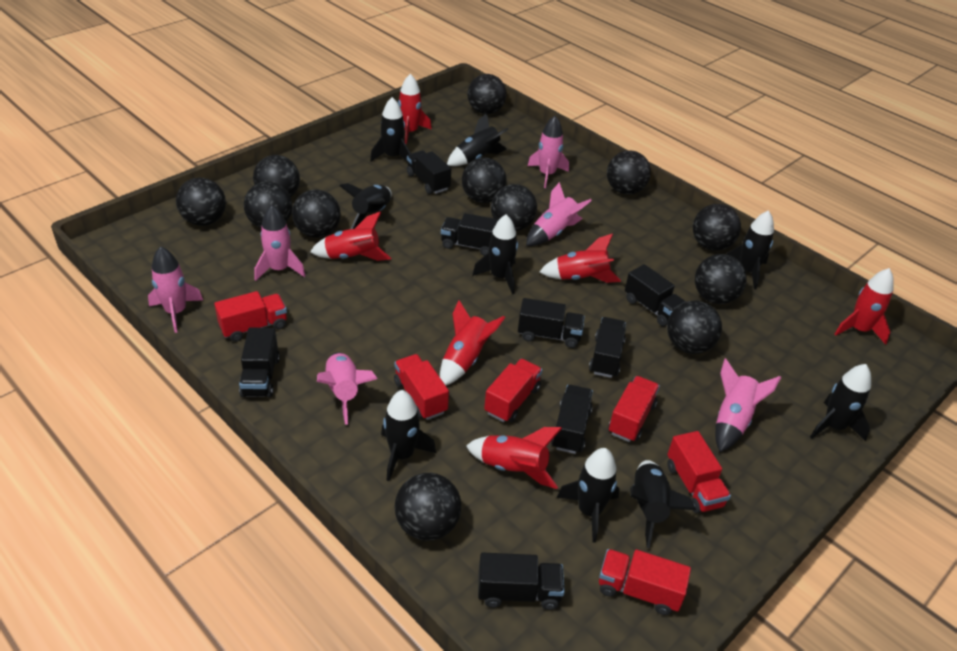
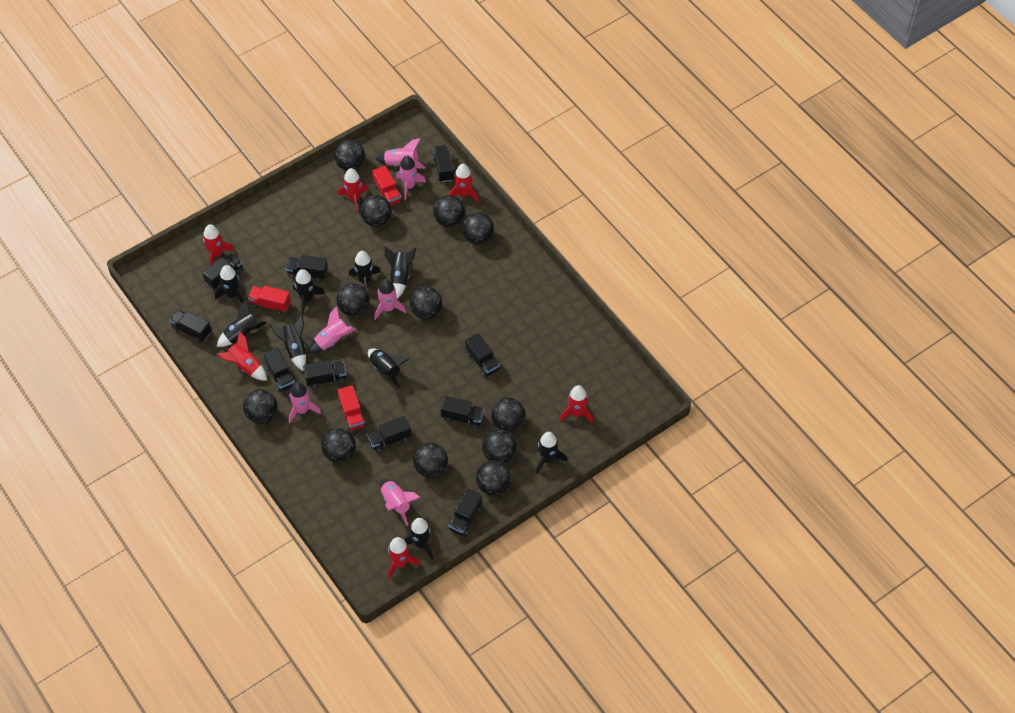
black truck: [239,327,280,398] [407,150,451,194] [441,213,499,256] [478,553,565,610] [518,298,585,348] [551,385,593,454] [589,317,626,378] [625,264,686,326] = 8 -> [169,310,212,343] [202,253,243,290] [263,347,295,392] [286,255,328,282] [303,360,346,389] [367,416,411,452] [433,145,455,182] [441,396,484,429] [448,488,482,536] [465,333,500,377] = 10
red truck: [214,291,287,342] [394,354,449,420] [484,359,542,422] [599,549,691,615] [608,376,660,442] [667,431,731,513] = 6 -> [248,286,291,315] [337,385,366,431] [372,166,402,205] = 3

